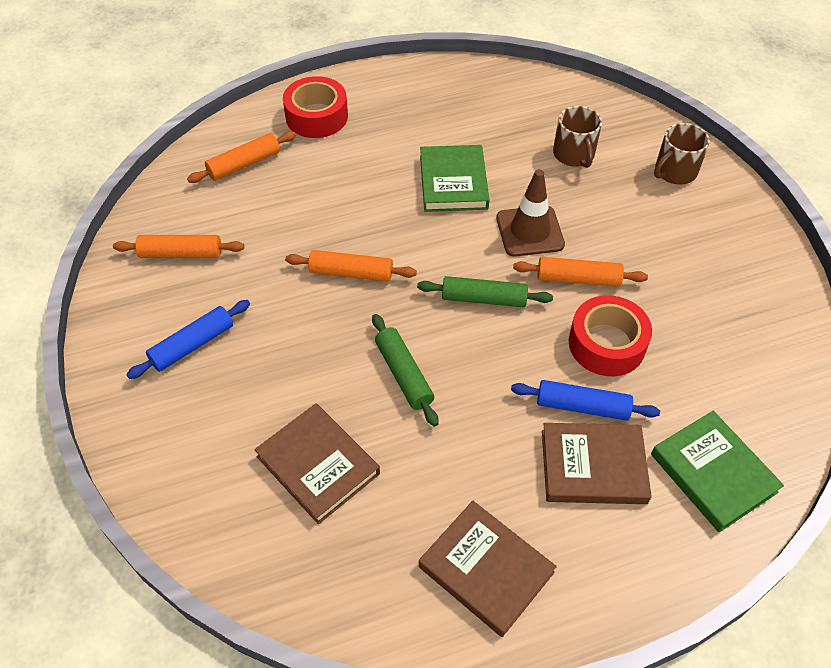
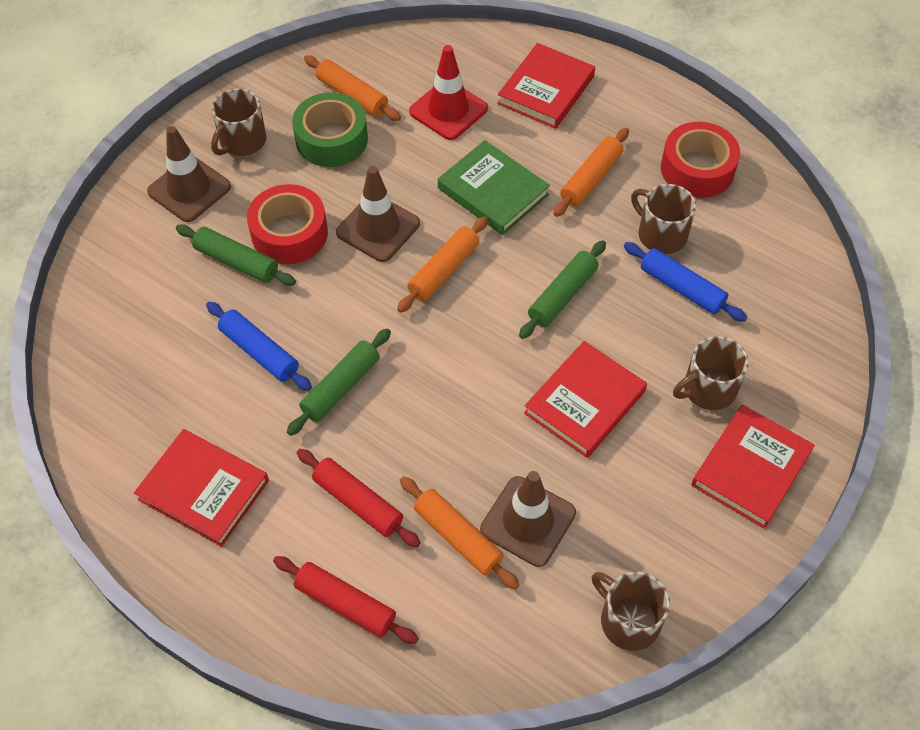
brown book: [254,403,380,524] [419,501,557,637] [542,423,652,504] = 3 -> none = 0
brown mug: [553,106,602,168] [654,123,710,185] = 2 -> [211,89,267,156] [592,572,670,651] [631,184,696,254] [673,336,749,410] = 4
brown traffic cone: [496,169,565,257] = 1 -> [147,126,231,222] [336,166,420,262] [480,471,576,567] = 3
green book: [420,145,490,212] [651,411,784,532] = 2 -> [438,140,550,235] = 1
green rolling pin: [372,314,439,427] [417,276,553,307] = 2 -> [176,224,296,286] [287,328,391,436] [519,240,606,339] = 3
green tape: none = 0 -> [292,92,368,167] = 1
red book: none = 0 -> [134,429,269,547] [497,43,595,129] [524,341,647,458] [691,405,815,529] = 4
red rolling pin: none = 0 -> [273,556,418,644] [297,449,421,547] = 2
red traffic cone: none = 0 -> [409,45,488,140] = 1

